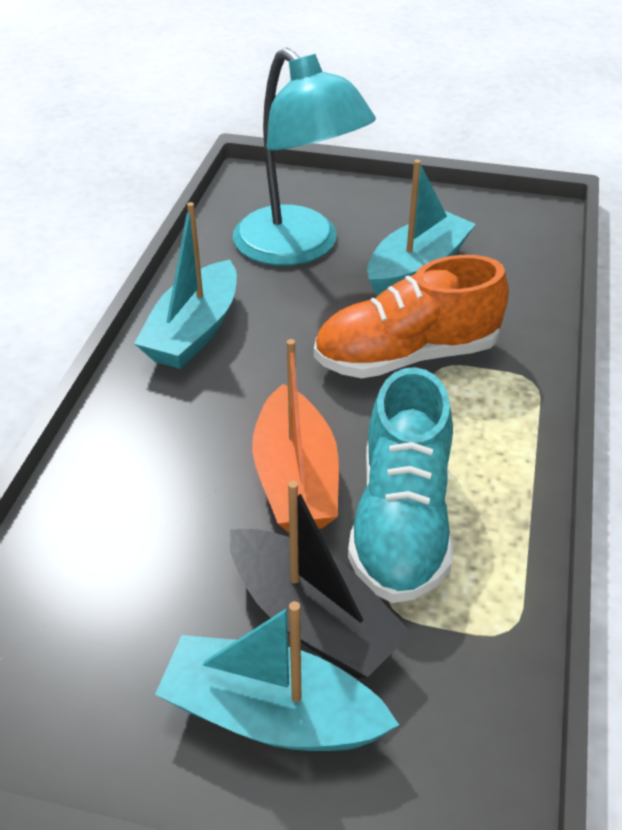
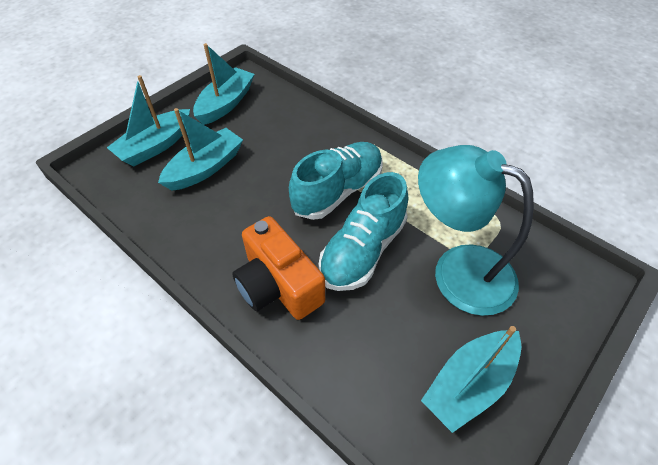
black boat: [230,481,412,678] = 1 -> none = 0
orange boat: [252,339,339,532] = 1 -> none = 0
orange camera: none = 0 -> [232,216,325,320] = 1
orange shoe: [314,255,509,378] = 1 -> none = 0
turquoise boat: [134,202,237,369] [155,601,399,751] [367,159,476,297] = 3 -> [107,75,190,167] [158,108,243,191] [193,43,255,125] [421,326,521,433] = 4
turquoise shoe: [348,367,454,603] = 1 -> [289,142,383,220] [319,172,408,291] = 2

